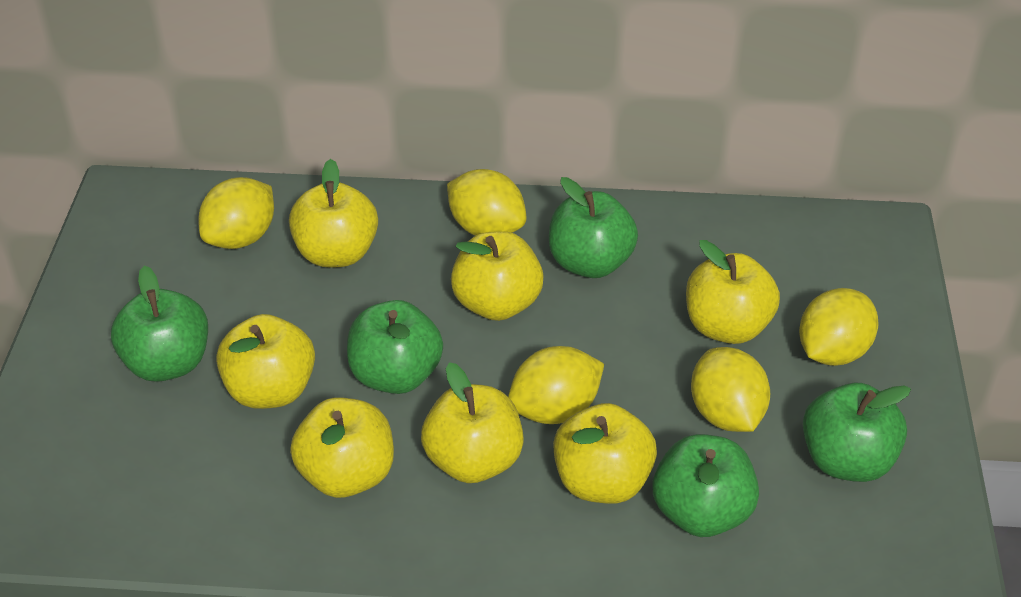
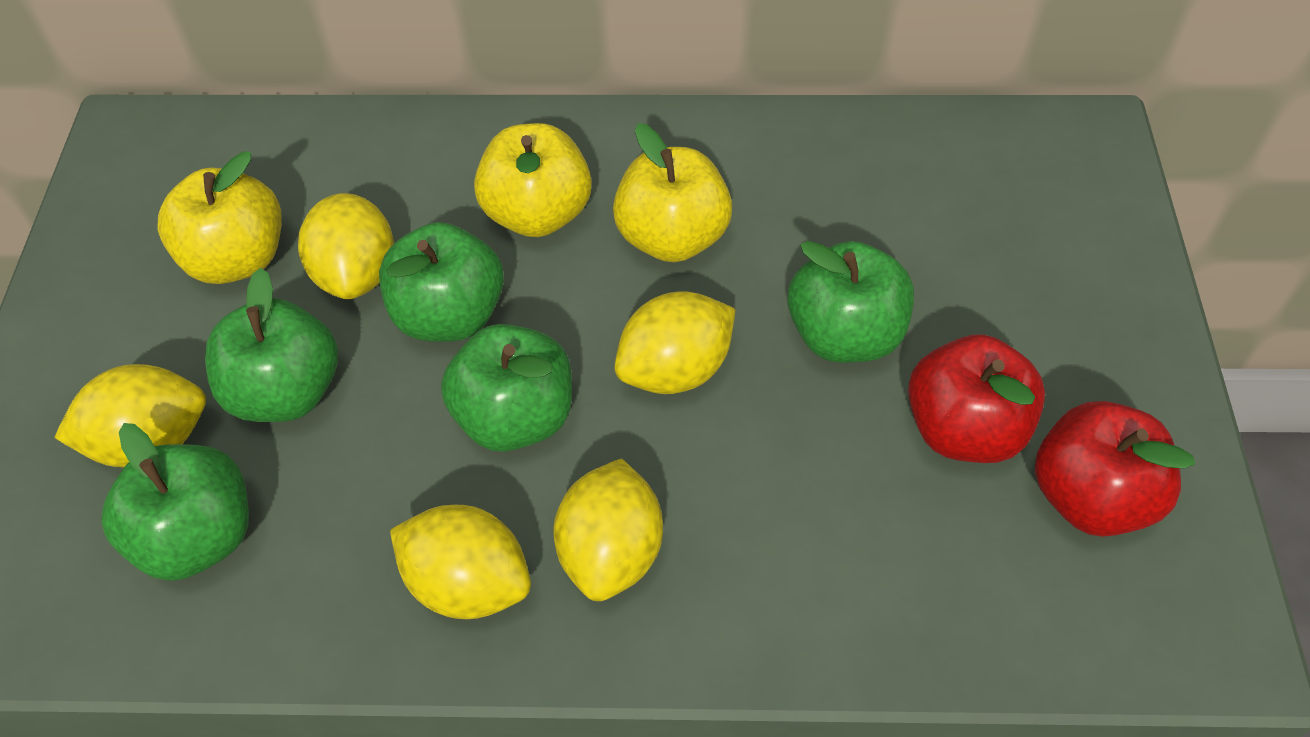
red apple: none = 0 -> [908,334,1045,463] [1035,401,1195,537] = 2
yellow apple: [216,314,315,409] [289,159,378,267] [290,397,394,498] [421,362,524,483] [451,231,544,321] [553,403,657,504] [686,240,780,344] = 7 -> [158,151,282,284] [474,123,592,237] [613,123,732,262] = 3

